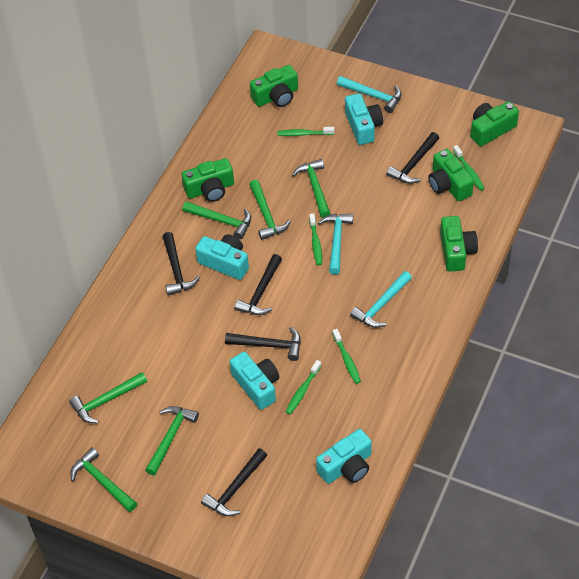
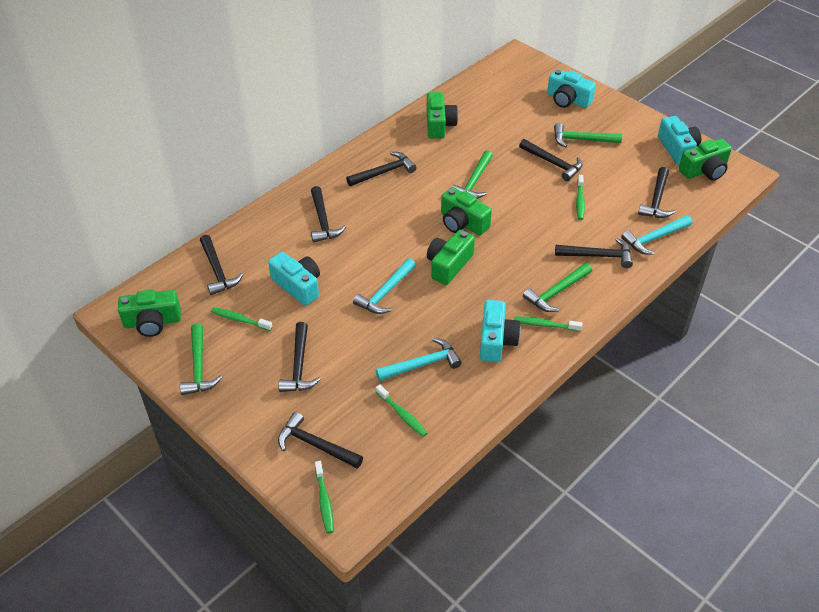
black hammer: [163,232,200,296] [201,448,267,516] [225,327,301,361] [235,254,282,315] [386,132,439,184] = 5 -> [200,235,243,295] [278,322,321,392] [278,412,363,468] [311,186,346,243] [346,152,417,186] [519,139,583,181] [555,238,633,268] [638,167,675,218] = 8
green hammer: [69,372,147,423] [70,447,137,512] [145,406,199,476] [183,201,251,239] [249,180,291,240] [292,159,331,218] = 6 -> [180,323,222,395] [452,150,493,199] [523,263,592,312] [554,123,622,148] = 4

